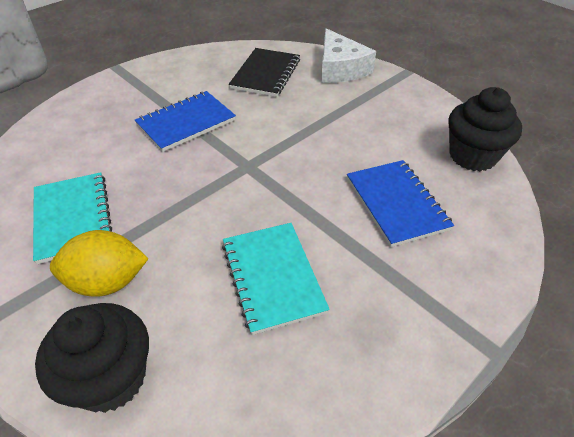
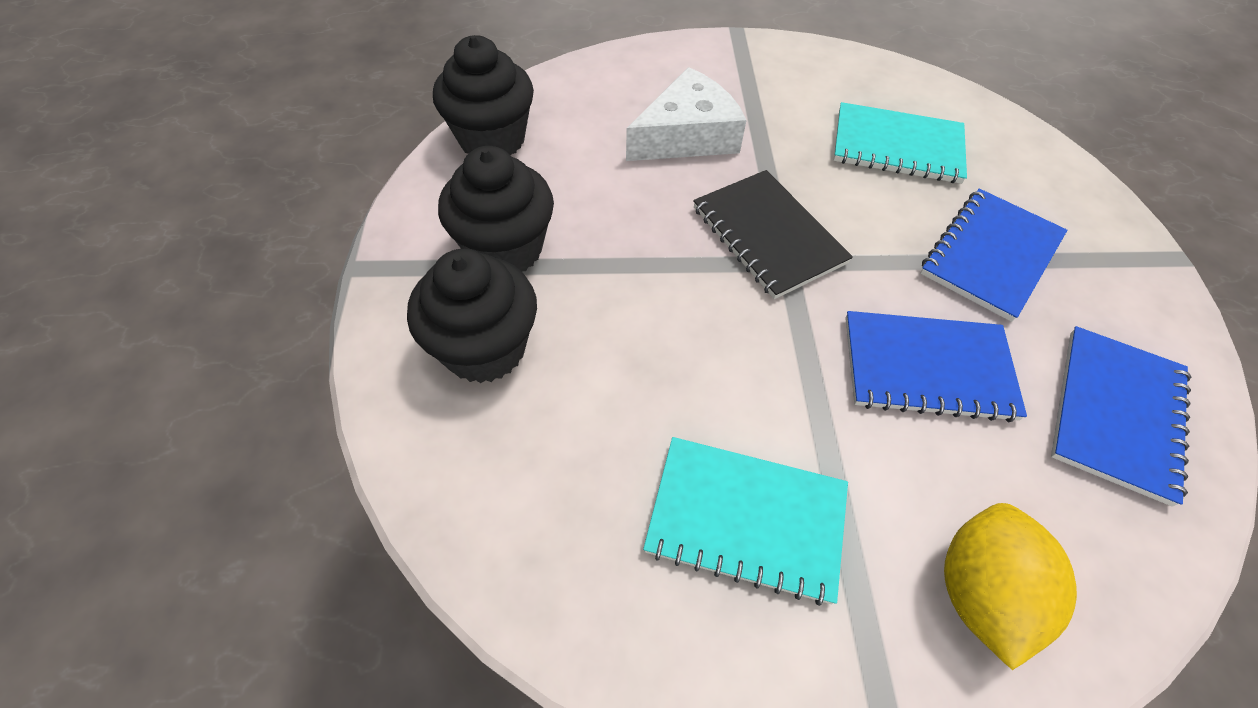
black cupcake: [35,303,149,413] [448,87,522,171] = 2 -> [407,249,537,383] [433,35,534,156] [438,146,554,271] = 3
blue notebook: [135,91,236,152] [347,160,454,247] = 2 -> [845,311,1027,422] [920,188,1067,322] [1051,326,1191,507] = 3

